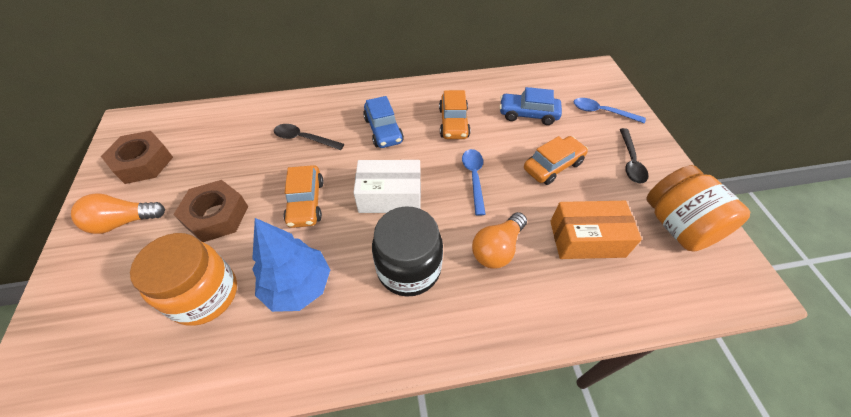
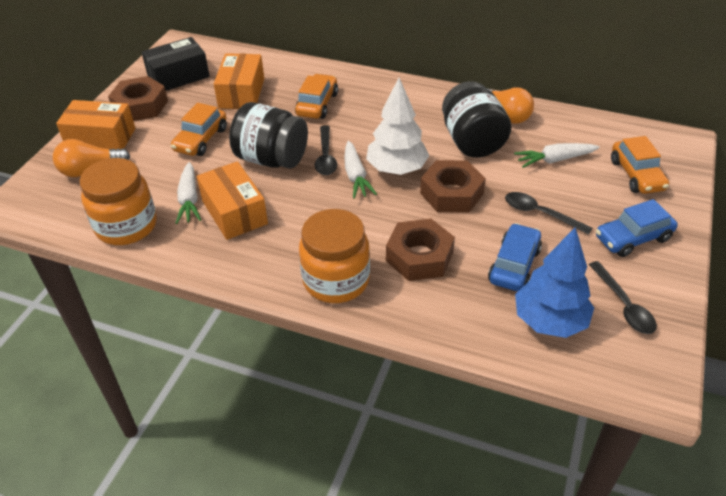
black box: none = 0 -> [141,37,210,91] = 1
black jar: [372,206,443,296] = 1 -> [229,102,308,169] [442,81,512,158] = 2
black spoon: [274,124,344,150] [620,128,648,183] = 2 -> [315,125,337,175] [505,192,592,235] [589,261,657,334] = 3
blue spoon: [462,149,486,216] [574,98,646,123] = 2 -> none = 0
brown nut: [101,131,173,184] [173,180,248,242] = 2 -> [108,76,168,121] [386,219,455,281] [420,160,486,213] = 3
orange box: [550,201,642,259] = 1 -> [56,100,136,149] [197,161,268,240] [214,53,264,109] = 3
white box: [354,160,421,213] = 1 -> none = 0
white carrot: none = 0 -> [176,162,201,224] [344,141,377,199] [514,143,600,168] = 3
white tree: none = 0 -> [366,78,430,175] = 1

